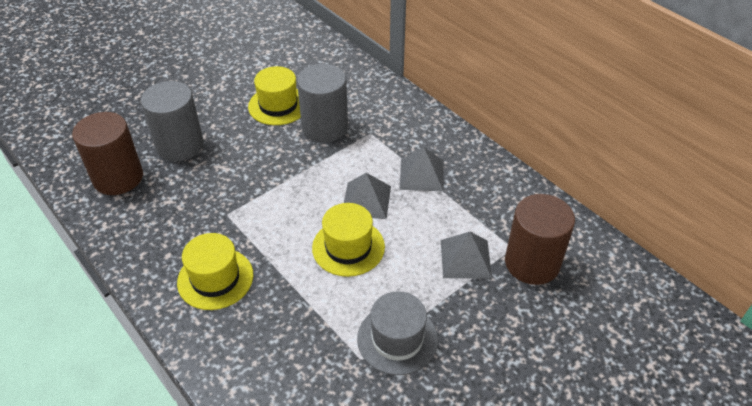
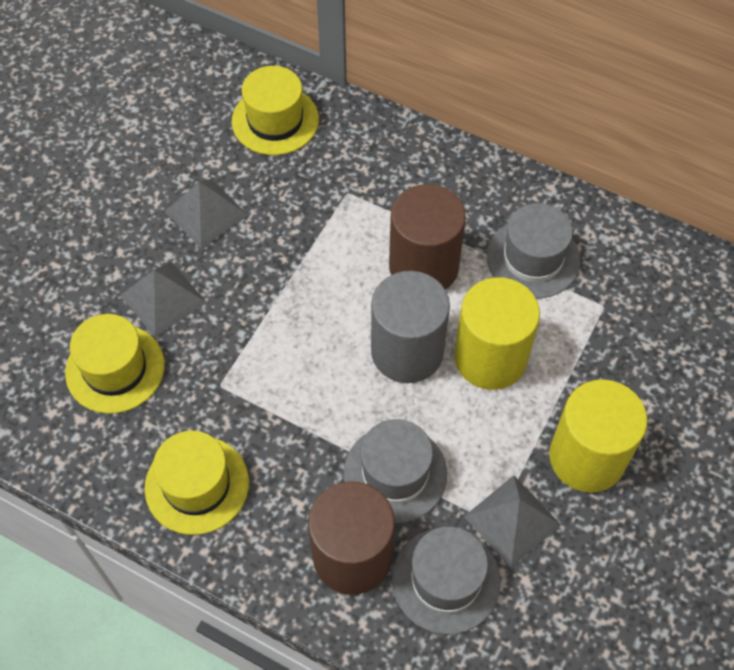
grey cylinder: [141,81,204,161] [297,64,348,142] = 2 -> [371,271,450,383] = 1
grey hat: [357,291,438,375] = 1 -> [344,419,447,523] [392,526,501,635] [486,203,580,298] = 3
yellow cylinder: none = 0 -> [454,277,540,390] [549,379,647,493] = 2

